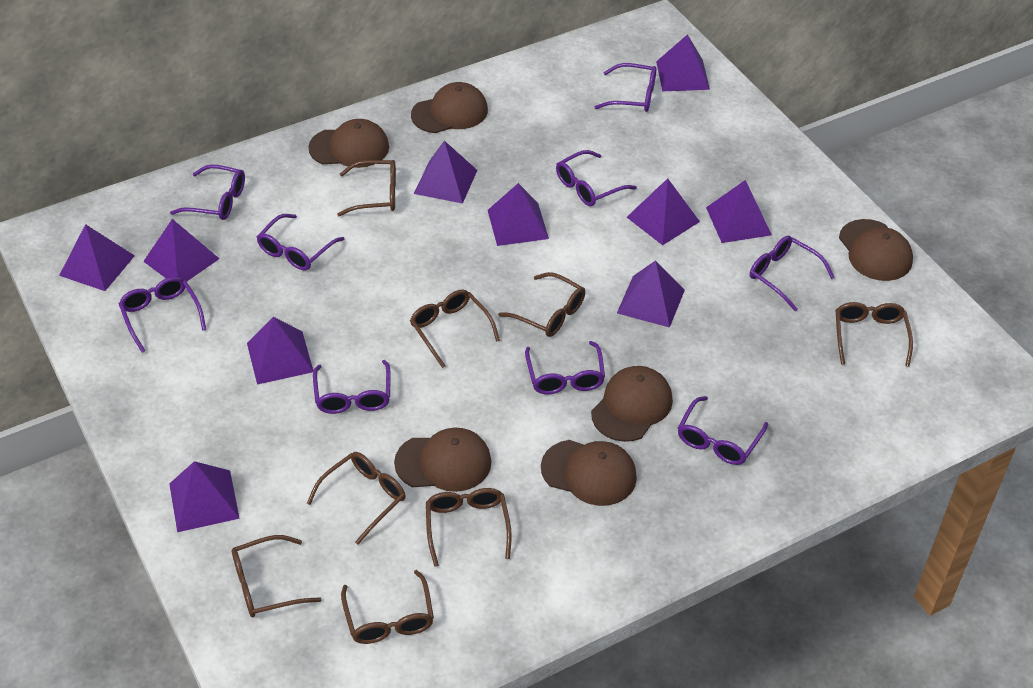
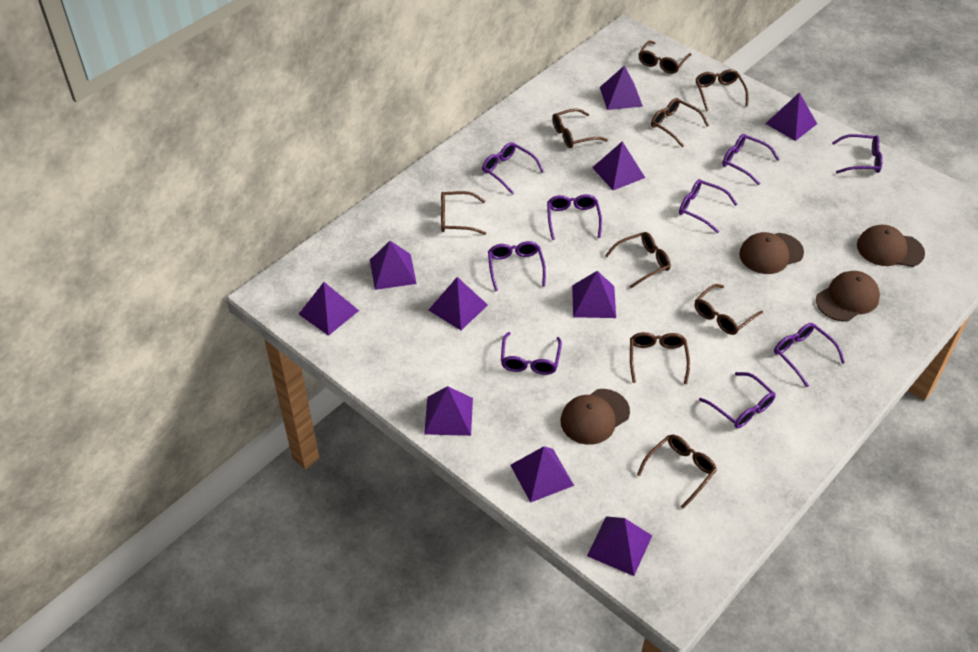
brown cap: [308,119,389,168] [394,428,492,492] [411,82,488,133] [541,440,637,506] [591,366,673,442] [839,219,913,281] = 6 -> [560,389,630,445] [739,232,804,274] [816,271,880,321] [857,225,925,267] = 4
brown glasses: [232,535,322,617] [307,452,406,545] [337,160,396,216] [341,570,434,644] [410,290,500,368] [426,488,512,567] [498,272,585,337] [836,302,913,367] = 8 -> [441,191,486,235] [552,108,608,148] [605,232,671,288] [630,332,690,384] [637,435,717,509] [639,40,692,74] [651,98,709,148] [694,284,763,335] [696,69,749,111] = 9

